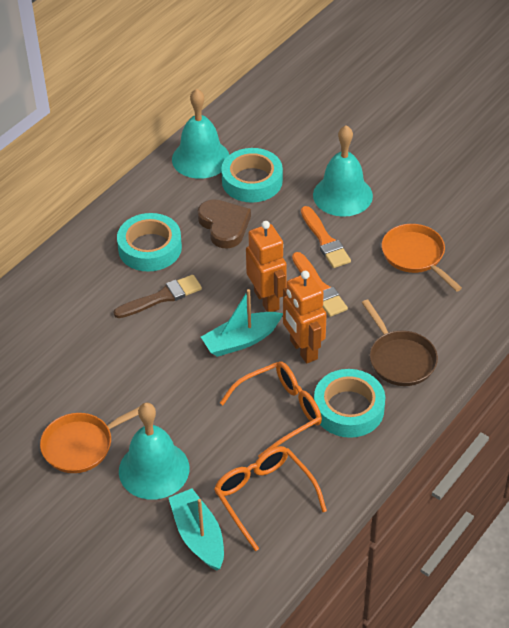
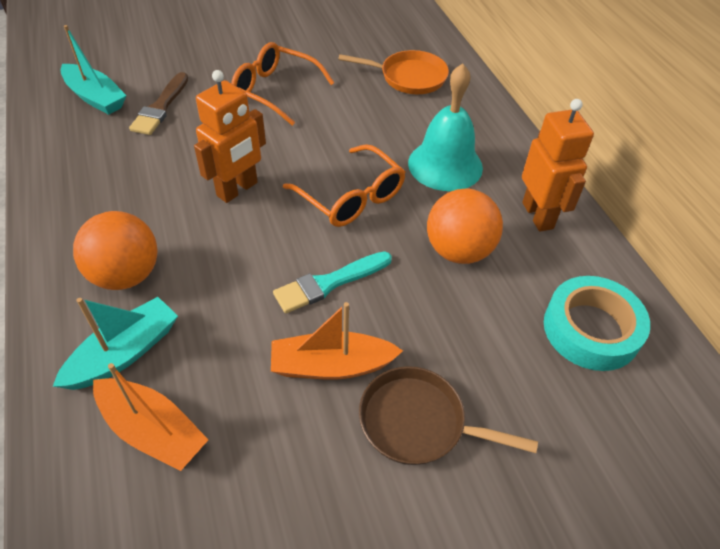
brown heart: [198,199,251,249] = 1 -> none = 0
orange ball: none = 0 -> [73,211,158,290] [427,188,503,264] = 2
orange boat: none = 0 -> [93,363,208,471] [271,302,403,380] = 2
orange brush: [292,252,348,317] [301,206,351,268] = 2 -> none = 0
orange pan: [40,402,148,473] [382,224,462,292] = 2 -> [338,50,449,94] = 1
turquoise bell: [119,403,190,500] [172,89,229,179] [313,125,373,217] = 3 -> [408,63,483,191] = 1
turquoise brush: none = 0 -> [273,251,392,313] = 1
turquoise tape: [117,213,182,272] [221,148,283,202] [314,369,385,438] = 3 -> [544,276,650,371] = 1

